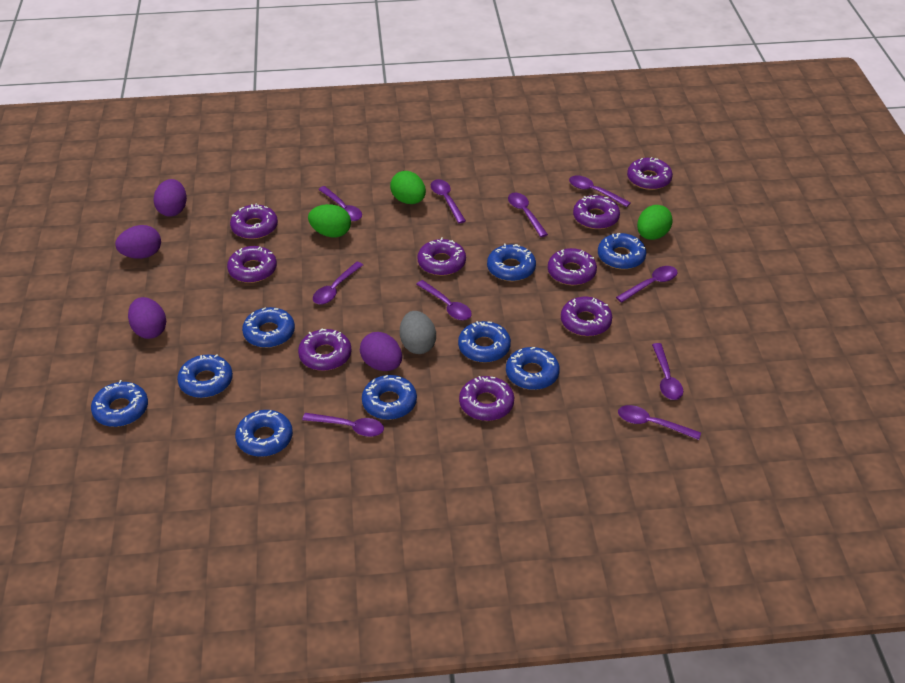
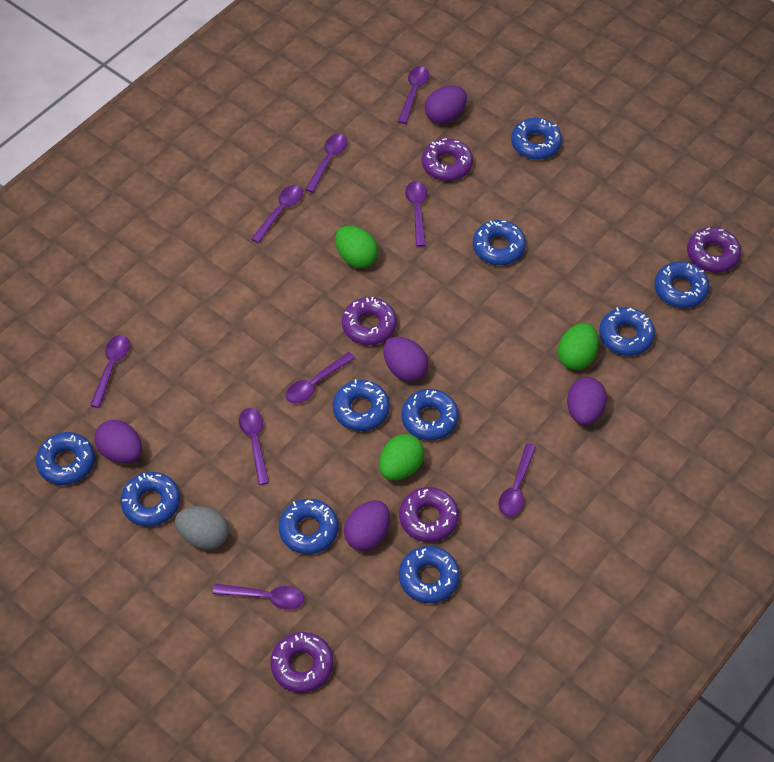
blue donut: [91,380,148,427] [177,354,233,398] [235,410,293,457] [242,307,295,348] [362,375,417,420] [458,321,511,363] [487,243,536,281] [506,347,560,390] [598,233,646,270] = 9 -> [36,432,95,485] [120,472,180,527] [279,499,338,554] [333,379,390,431] [399,546,460,603] [401,389,459,440] [473,220,526,265] [511,118,562,160] [599,307,655,356] [654,261,709,308] = 10
purple donut: [227,246,277,283] [230,203,278,239] [298,329,351,371] [417,237,466,276] [459,376,514,421] [548,248,597,285] [561,297,612,336] [573,194,620,229] [627,157,673,190] = 9 -> [270,632,333,693] [342,297,397,345] [399,487,459,542] [422,138,473,181] [687,227,741,273] = 5
purple egg: [115,225,161,259] [128,297,166,339] [153,179,187,217] [360,332,402,371] = 4 -> [94,420,142,463] [344,500,390,551] [383,337,428,382] [425,86,467,124] [567,377,607,425] = 5
purple spoon: [302,413,384,437] [313,262,363,305] [318,186,362,221] [416,280,472,320] [431,179,466,223] [508,193,548,237] [569,176,631,207] [616,266,678,303] [618,405,701,440] [652,343,683,400] = 10 -> [90,335,130,408] [213,584,304,610] [239,408,269,485] [251,185,303,243] [286,352,355,404] [305,134,347,193] [398,66,429,124] [405,181,427,247] [498,444,536,517] = 9

